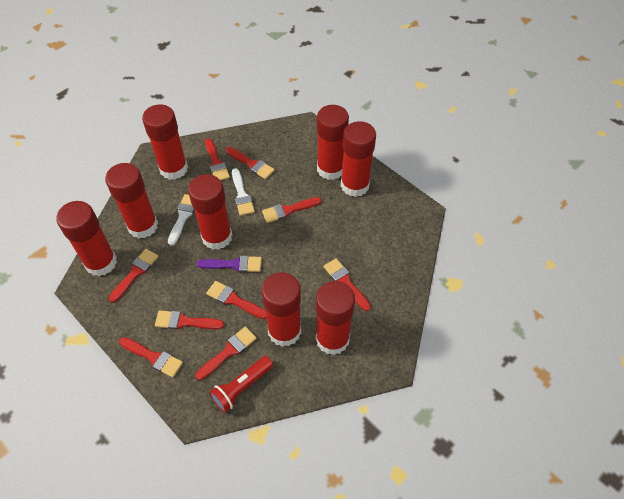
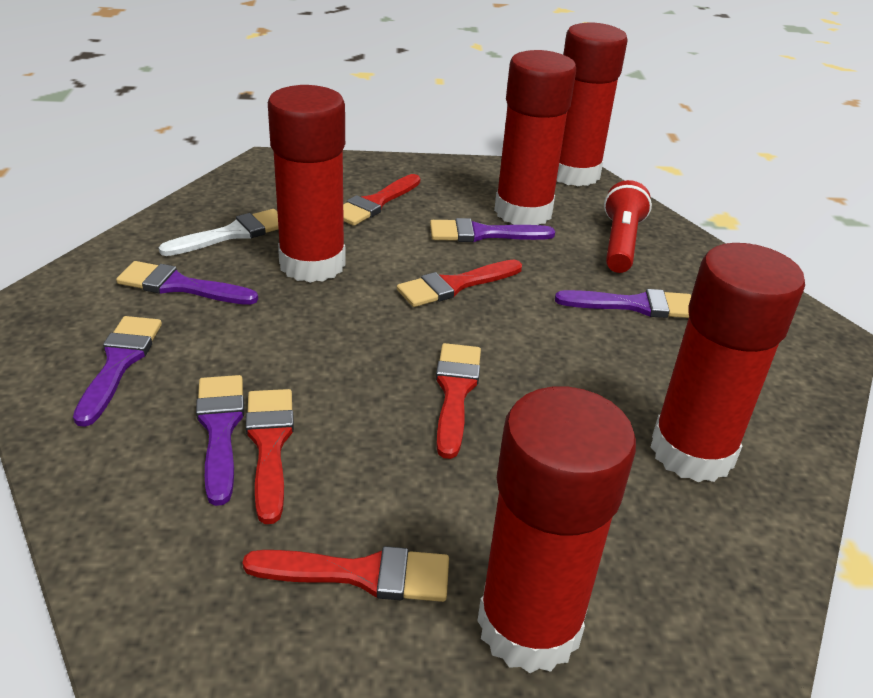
purple brush: [197,256,262,272] = 1 -> [73,316,162,427] [116,261,258,305] [196,375,244,506] [430,218,555,242] [555,289,691,318] = 5
red brush: [109,249,159,303] [119,337,183,377] [155,310,224,329] [195,327,257,380] [205,138,230,180] [206,281,267,319] [226,147,275,179] [262,197,322,223] [324,258,371,311] = 9 -> [242,546,449,602] [246,389,294,524] [343,174,420,226] [397,260,522,307] [436,343,481,459] = 5
red glue stick: [56,201,117,276] [105,163,158,239] [142,104,188,180] [188,174,232,250] [261,272,301,347] [316,281,355,355] [317,105,349,180] [341,121,376,197] = 8 -> [268,85,346,283] [477,386,636,673] [494,50,576,225] [556,23,628,186] [651,243,805,482] = 5
white brush: [168,194,195,246] [232,168,255,216] = 2 -> [159,209,279,256] = 1

